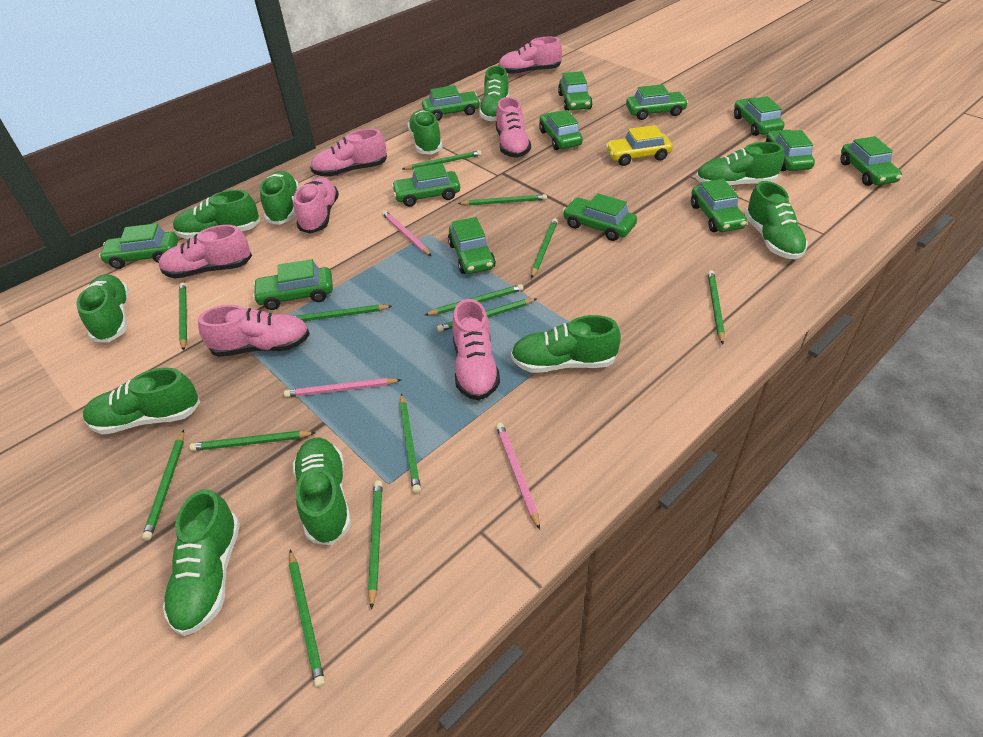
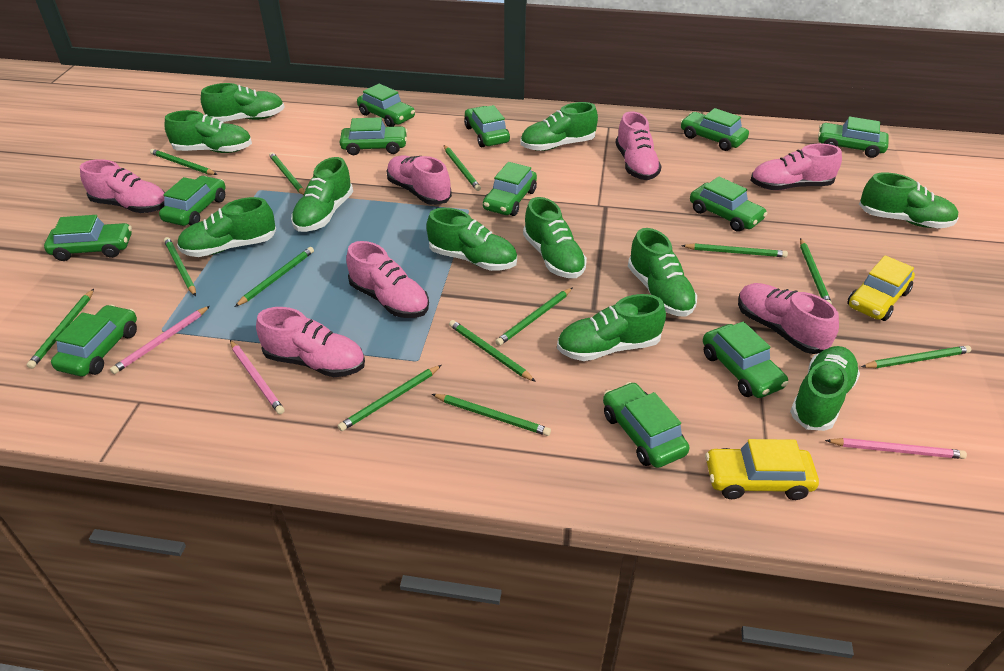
green car: [99,223,178,269] [253,259,333,310] [392,163,460,207] [422,85,480,121] [448,217,496,274] [539,110,583,150] [558,71,592,111] [563,193,637,241] [626,84,688,120] [691,179,747,232] [734,96,785,136] [765,130,815,171] [840,136,902,186] = 13 -> [44,215,132,261] [51,305,137,376] [159,176,226,226] [340,117,407,155] [357,84,415,127] [464,105,510,147] [483,162,537,216] [603,382,689,468] [681,108,749,151] [690,176,768,232] [703,321,788,398] [818,116,889,158] = 12
yellow car: [605,125,672,166] = 1 -> [705,439,819,500] [847,255,915,321] = 2

